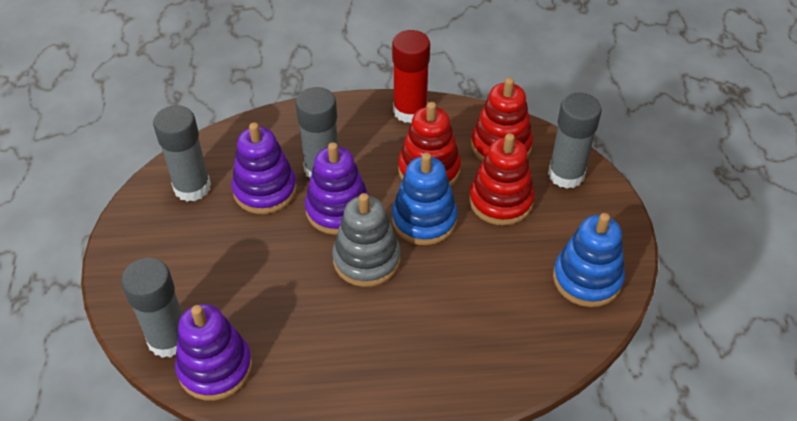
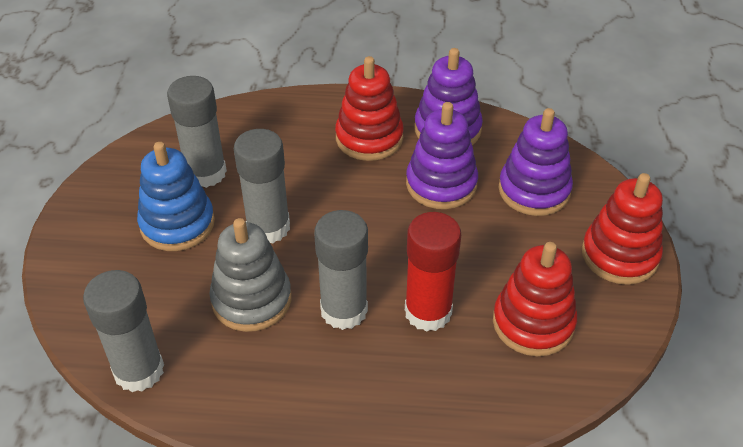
blue stacking toy: [392,153,458,245] [553,213,625,307] = 2 -> [137,142,215,251] = 1

